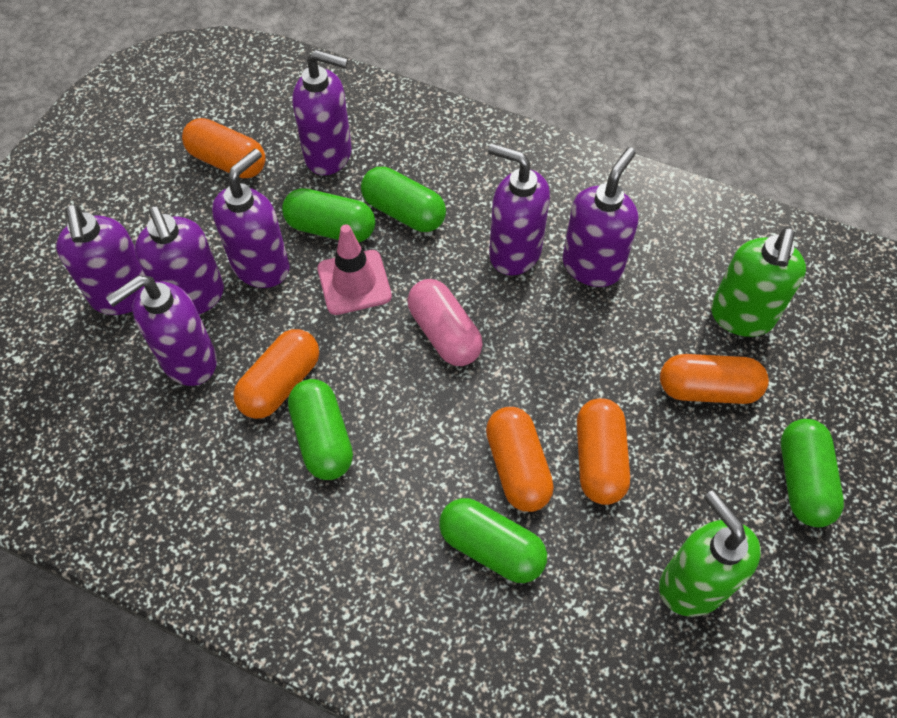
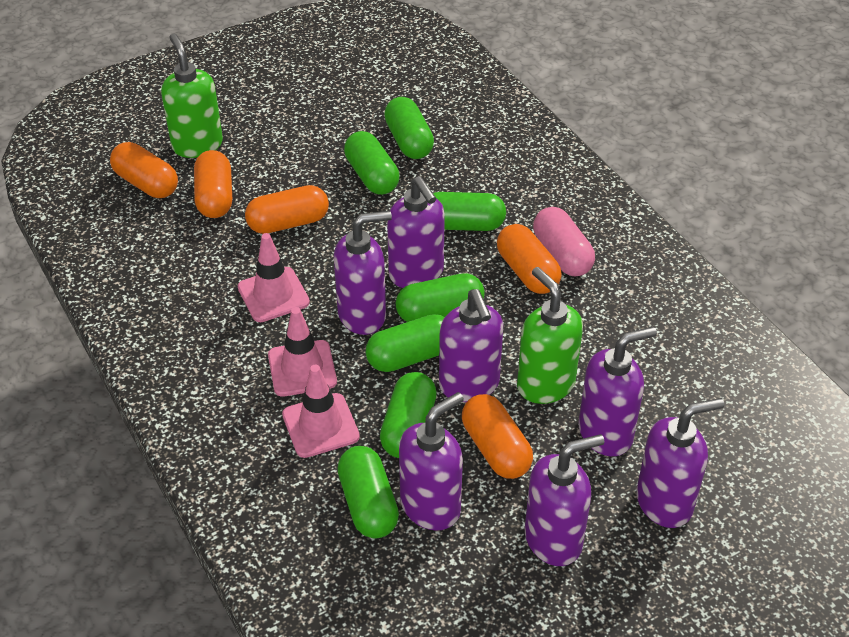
green capsule: [282,188,375,242] [288,379,353,480] [361,167,446,232] [439,498,547,583] [781,419,844,527] = 5 -> [337,446,399,538] [344,131,400,195] [366,314,445,372] [380,372,437,458] [384,97,434,159] [396,273,485,322] [433,192,506,231] = 7
pink traffic cone: [317,224,392,315] = 1 -> [238,233,310,322] [268,307,337,397] [282,365,360,458] = 3

